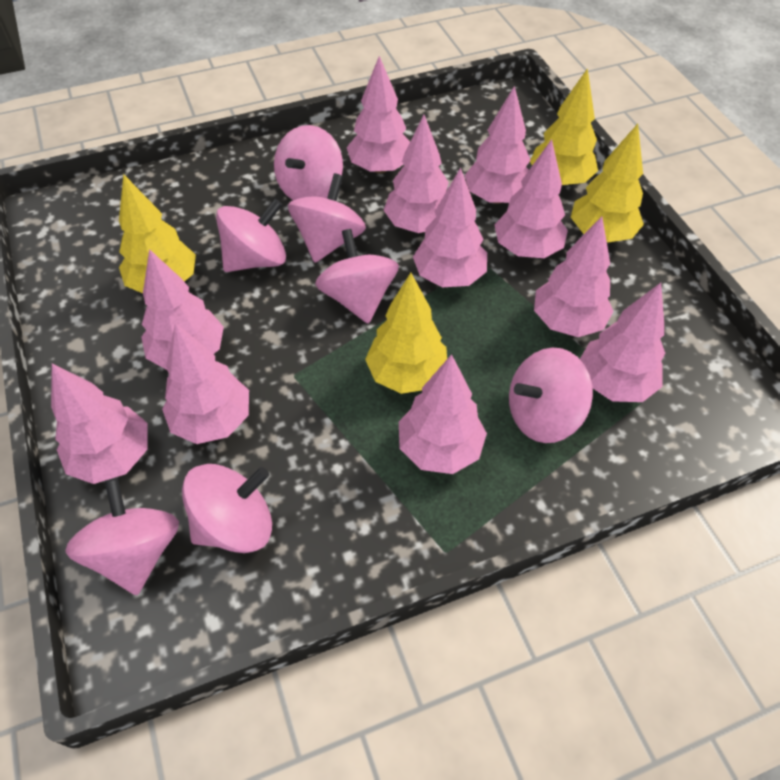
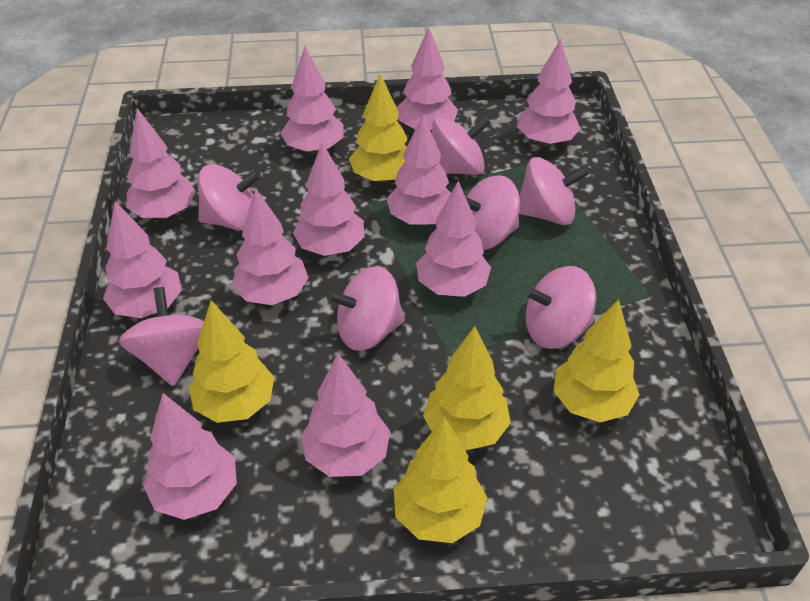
yellow tree: [119,174,196,293] [365,273,447,394] [530,68,598,186] [571,124,644,242] = 4 -> [189,300,274,423] [349,74,408,183] [394,417,487,543] [423,326,511,450] [553,299,640,422] = 5

